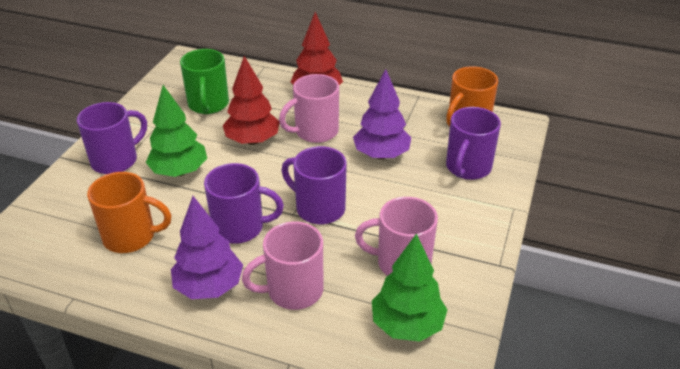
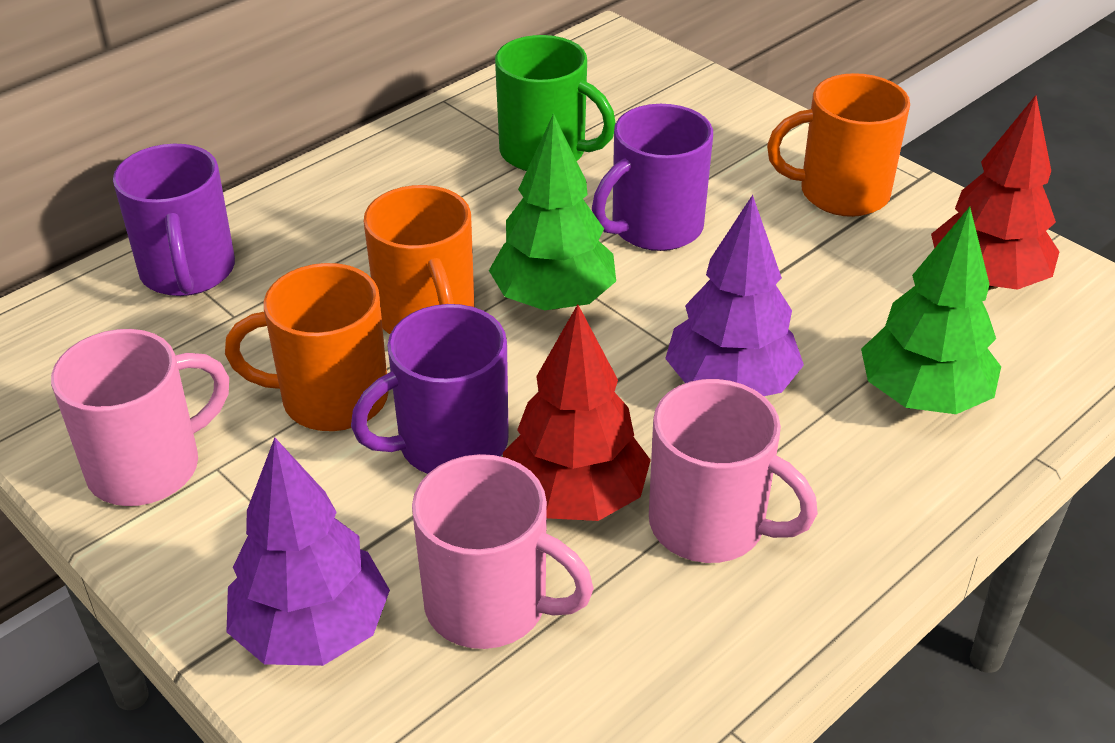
orange mug: [87,172,171,253] [446,66,498,127] = 2 -> [225,263,389,431] [364,185,474,334] [767,73,910,217] = 3
purple mug: [77,102,147,174] [204,163,284,244] [281,146,347,224] [446,107,501,180] = 4 -> [113,144,235,296] [351,304,509,474] [592,104,713,251] = 3

